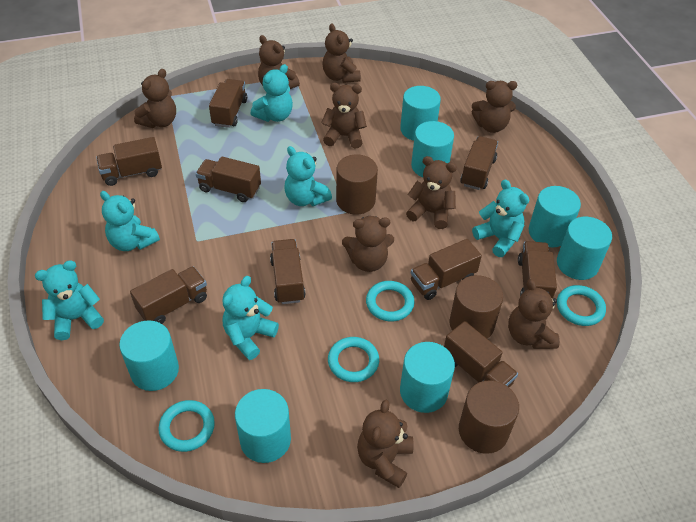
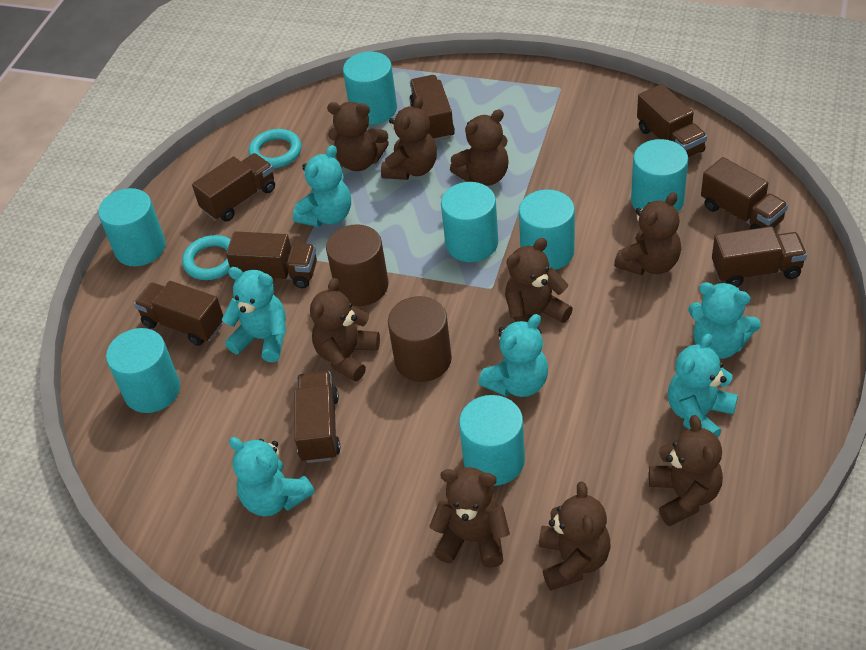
brown cylinder: [336,154,378,215] [449,275,503,339] [459,380,519,454] = 3 -> [326,224,388,306] [388,296,452,382] = 2
brown truck: [96,137,162,186] [130,266,207,324] [196,156,261,202] [209,79,247,128] [270,239,306,304] [411,239,482,300] [444,321,518,387] [460,136,498,190] [518,241,557,299] = 9 -> [134,281,223,346] [192,153,275,222] [226,231,317,288] [294,371,341,463] [409,75,455,141] [637,84,707,158] [701,157,788,229] [712,226,807,287] = 8
turquoise ring: [158,400,215,452] [328,337,379,382] [366,281,415,321] [557,285,606,326] = 4 -> [182,235,231,280] [249,129,302,168] = 2

